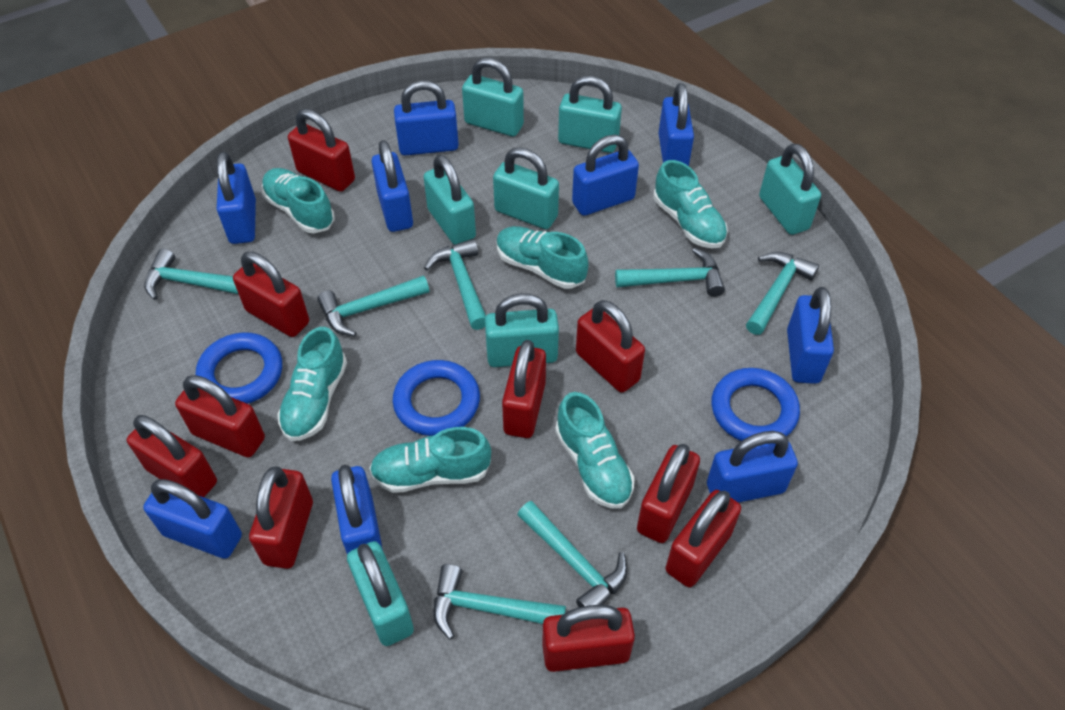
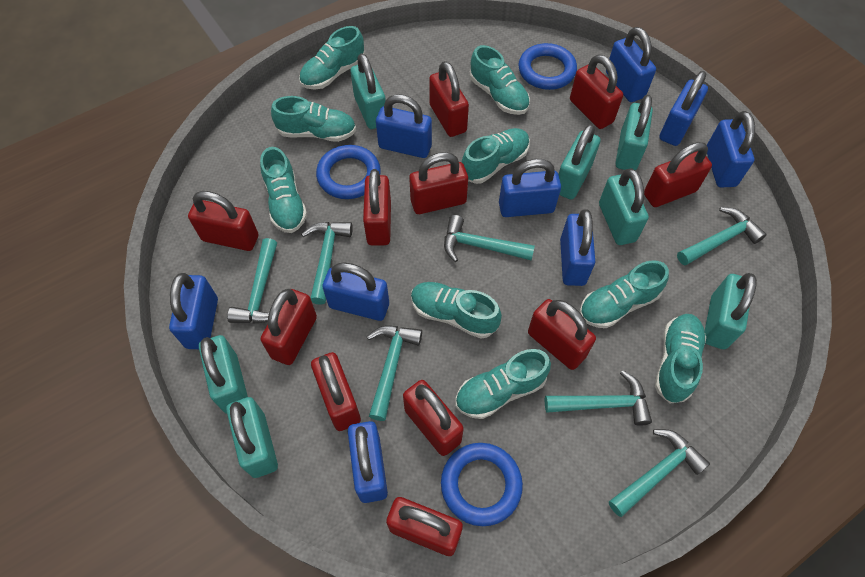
red padlock: [127,415,217,497] [175,375,265,458] [233,252,309,337] [249,466,313,569] [288,109,355,192] [502,340,546,438] [542,605,635,672] [576,300,645,393] [637,444,700,543] [666,490,741,587] = 10 -> [188,191,258,251] [261,289,317,365] [311,352,361,431] [363,169,391,246] [386,497,463,556] [403,380,464,456] [409,152,468,214] [429,61,469,137] [528,299,596,370] [570,55,623,129] [644,142,712,207] = 11
turquoise shoe: [261,168,335,233] [277,327,347,441] [369,427,491,493] [496,226,589,289] [555,392,635,509] [653,160,728,248] = 6 -> [260,147,307,233] [271,96,356,142] [299,26,365,90] [411,282,502,338] [455,349,551,419] [462,128,530,184] [470,45,530,115] [579,260,669,328] [655,314,706,404] = 9

